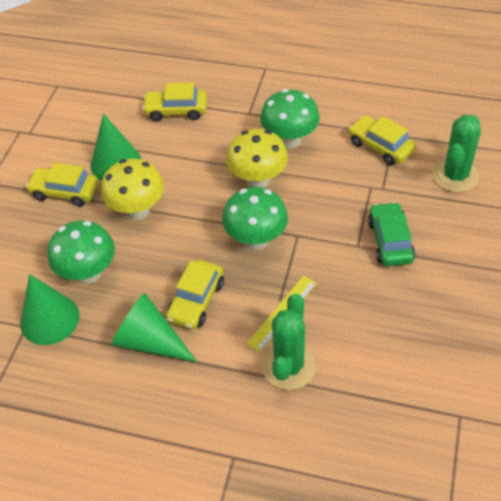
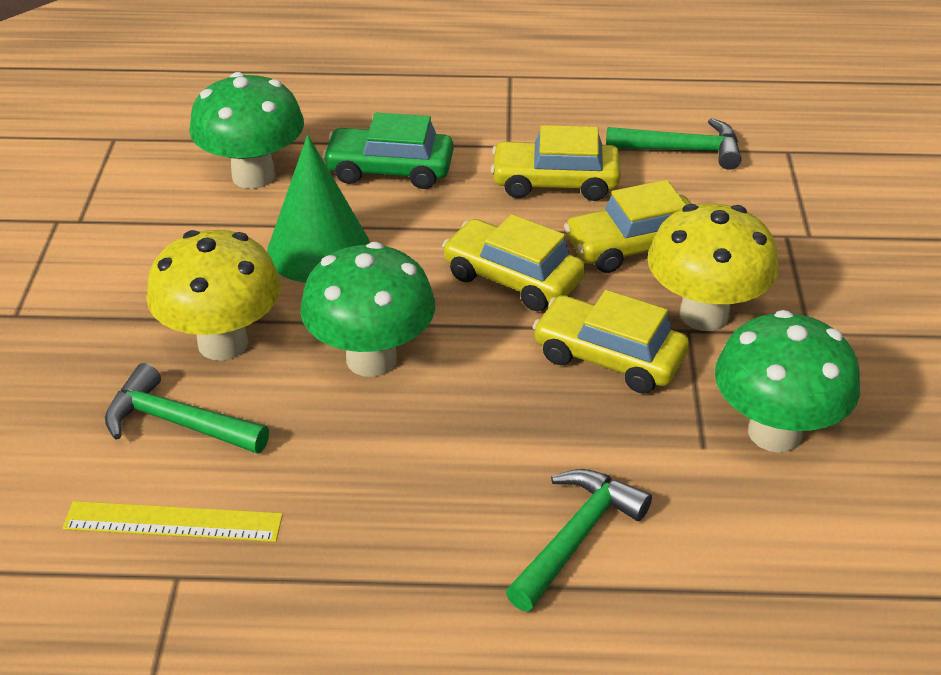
green cactus: [262,294,316,390] [433,115,481,193] = 2 -> none = 0
green cone: [20,274,80,345] [91,113,141,180] [111,293,197,362] = 3 -> [267,135,370,283] = 1
green hammer: none = 0 -> [105,363,269,454] [506,469,652,611] [606,118,741,170] = 3

